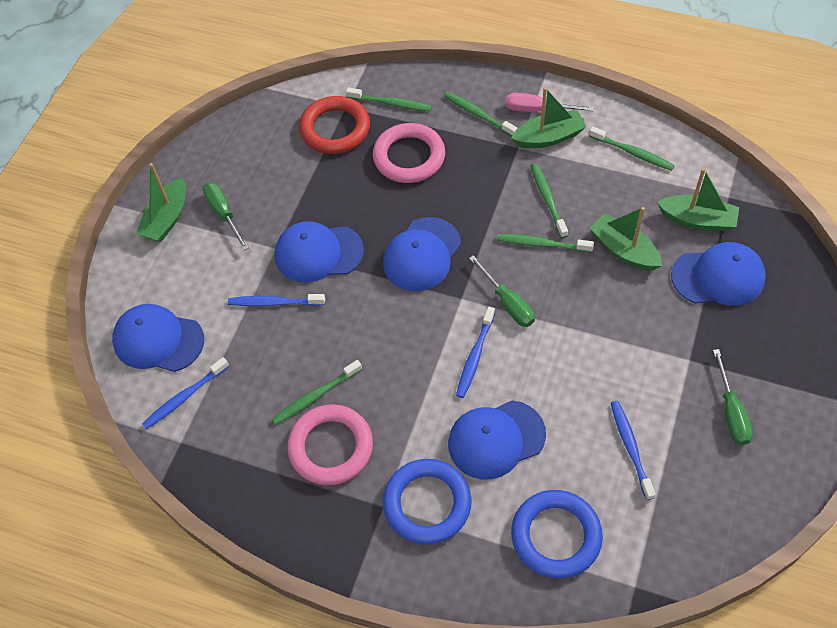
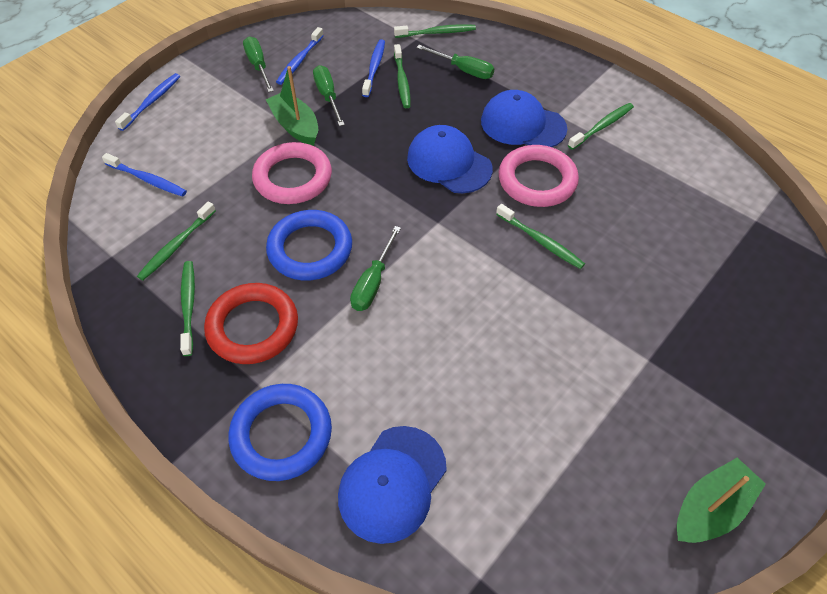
blue cap: [112,304,204,372] [275,222,364,283] [383,217,461,291] [448,400,546,480] [671,242,766,306] = 5 -> [338,426,447,544] [407,125,493,193] [481,90,567,147] = 3
green boat: [136,163,186,242] [511,87,586,148] [590,207,662,271] [657,168,739,231] = 4 -> [266,66,318,146] [677,458,766,543] = 2
green screwdriver: [203,182,249,250] [469,255,535,327] [713,349,753,445] = 3 -> [243,36,274,92] [313,65,345,126] [350,226,401,311] [416,45,495,79] = 4
pink screwdriver: [506,93,594,112] = 1 -> none = 0

